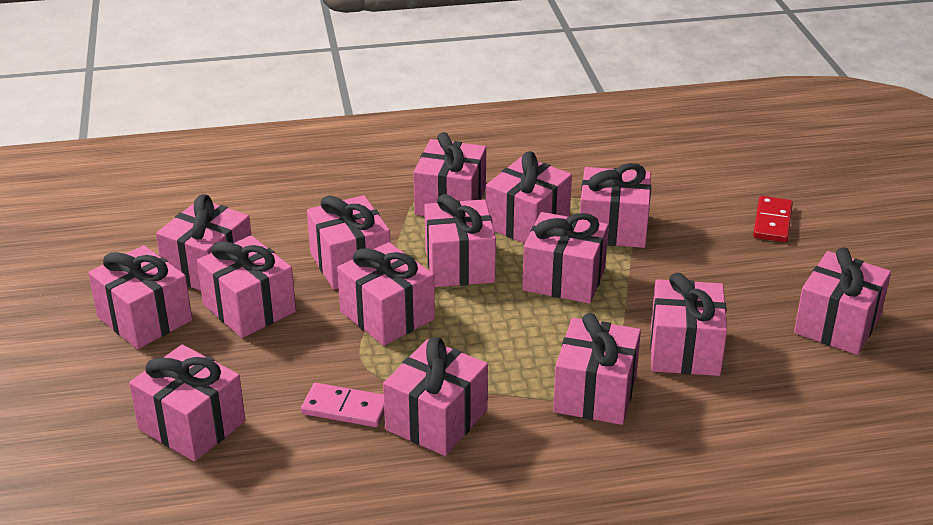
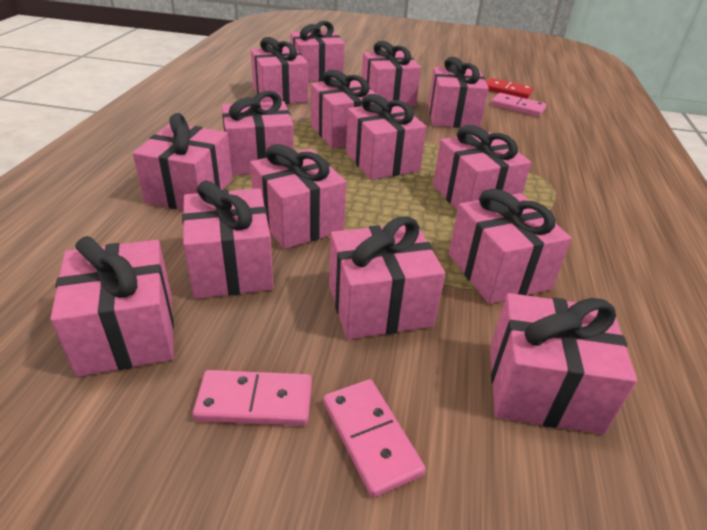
pink domino: [301,383,384,427] = 1 -> [193,370,312,426] [323,379,425,498] [491,93,546,117] = 3

